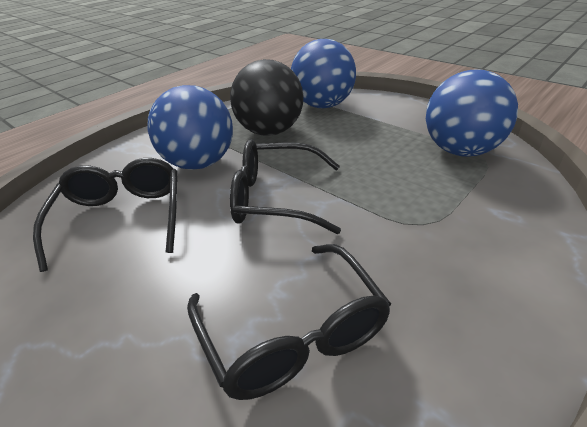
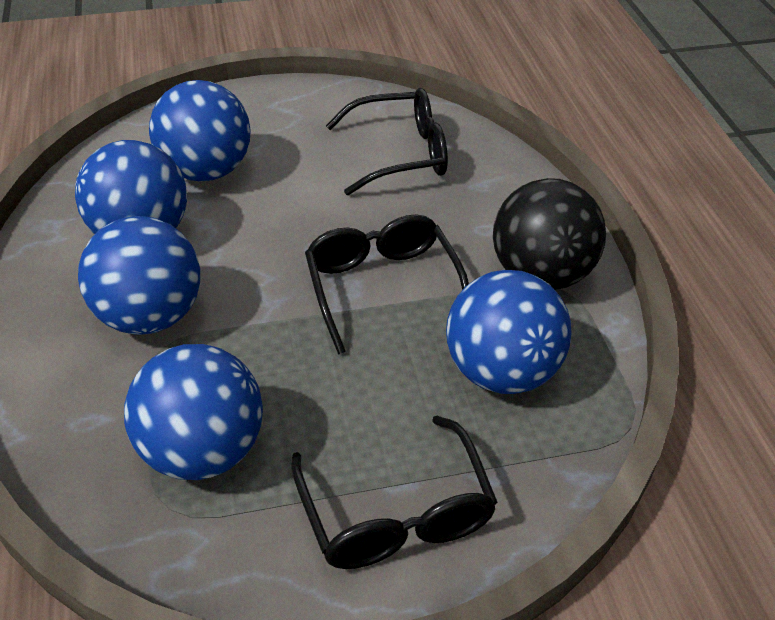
blue ball: [147,85,233,170] [291,39,356,108] [426,69,518,157] = 3 -> [75,140,187,234] [78,216,200,335] [124,344,263,480] [149,80,251,181] [446,270,571,394] = 5

